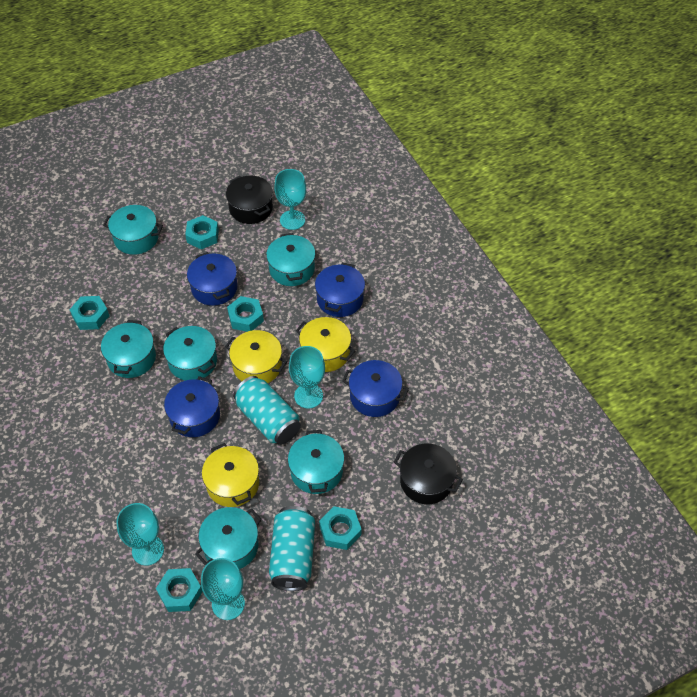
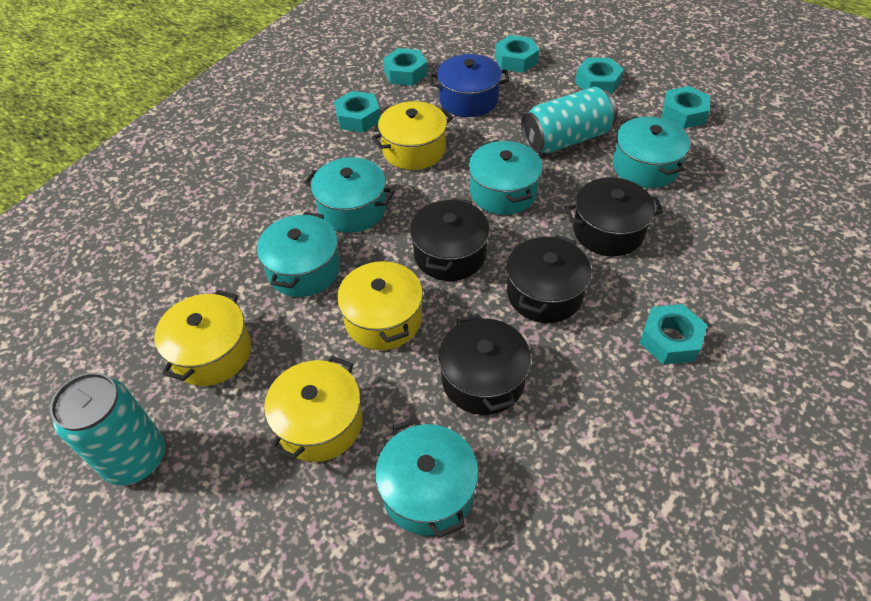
black pot: [226,176,273,224] [394,444,463,504] = 2 -> [410,198,490,281] [439,314,531,415] [507,235,591,323] [565,177,664,256] = 4
blue pot: [164,376,220,437] [187,252,238,306] [315,262,365,317] [342,360,409,417] = 4 -> [429,54,509,117] = 1
turquoise goblet: [116,503,164,566] [201,558,245,620] [274,169,306,230] [289,346,325,408] = 4 -> none = 0
turquoise nut: [70,296,110,330] [156,568,203,612] [185,215,219,250] [227,296,264,332] [319,506,362,550] = 5 -> [334,91,380,133] [383,48,427,86] [495,35,539,73] [575,58,624,95] [639,304,707,365] [662,86,710,129] = 6
turquoise pot: [101,320,156,378] [103,205,163,255] [163,326,217,381] [195,507,262,569] [266,233,315,286] [288,430,344,494] = 6 -> [257,212,340,297] [304,157,395,233] [375,418,478,538] [468,140,543,215] [613,116,690,188] = 5
yellow pot: [202,443,259,507] [225,330,287,383] [296,317,355,372] = 3 -> [154,290,251,386] [264,356,363,462] [337,258,423,350] [371,101,453,170] = 4

